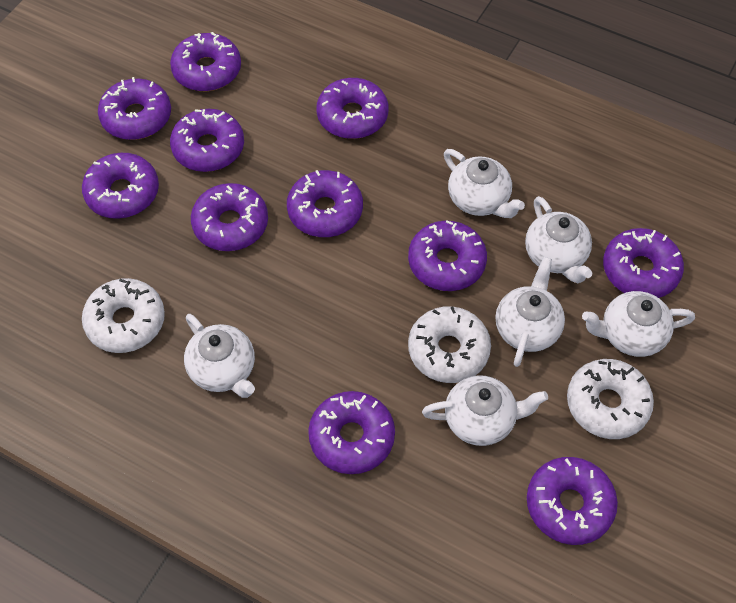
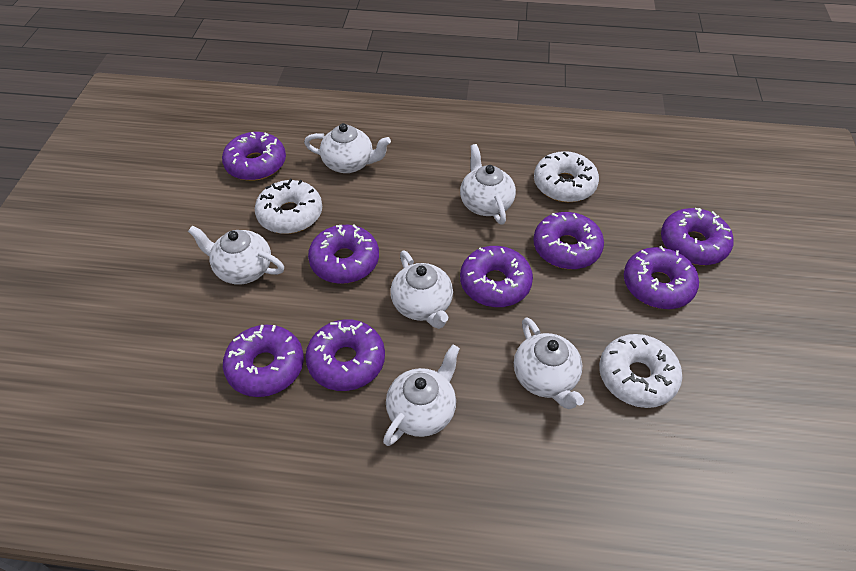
purple donut: [82,153,159,219] [98,77,171,140] [170,32,241,91] [170,109,244,172] [191,183,268,251] [287,170,363,237] [308,391,395,474] [316,78,388,139] [408,220,487,291] [527,457,618,545] [603,228,684,298] = 11 -> [222,132,286,181] [223,325,304,397] [305,319,385,391] [308,225,379,284] [460,246,533,307] [533,212,604,269] [624,246,699,309] [661,208,734,265] = 8

